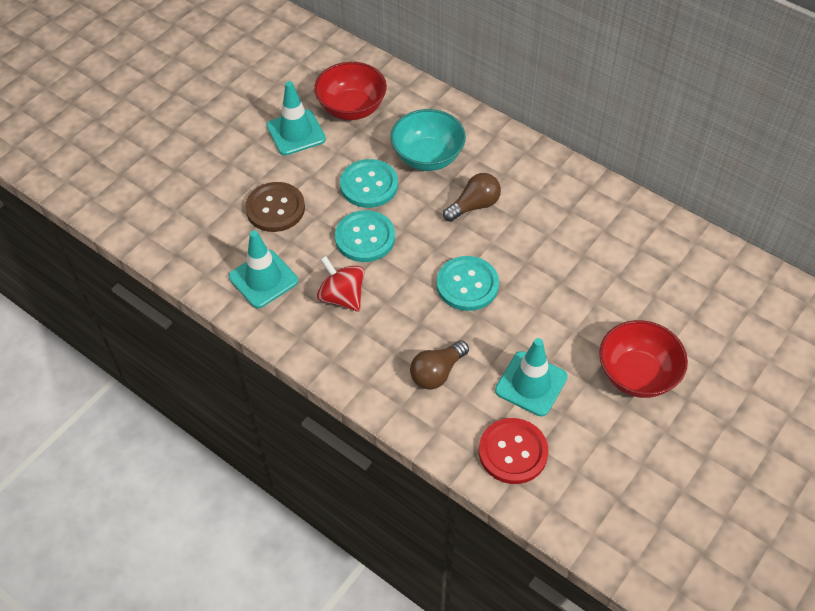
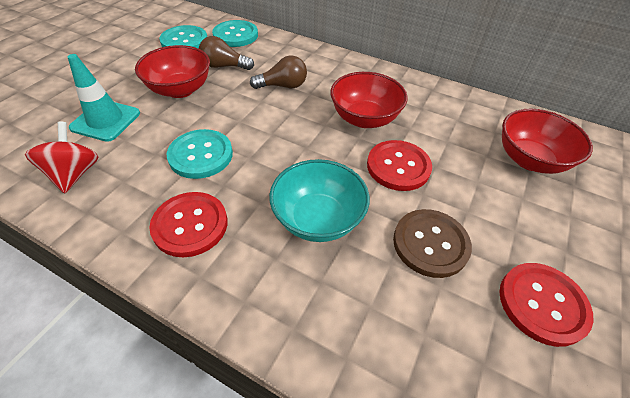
red bowl: [314,62,387,120] [599,320,688,398] = 2 -> [135,45,210,98] [330,72,408,128] [502,109,593,174] = 3
red button: [479,418,549,484] = 1 -> [150,192,228,257] [367,140,432,191] [499,263,594,347] = 3
turquoise traffic cone: [229,230,298,308] [267,81,326,156] [495,338,568,416] = 3 -> [68,54,140,142] = 1

